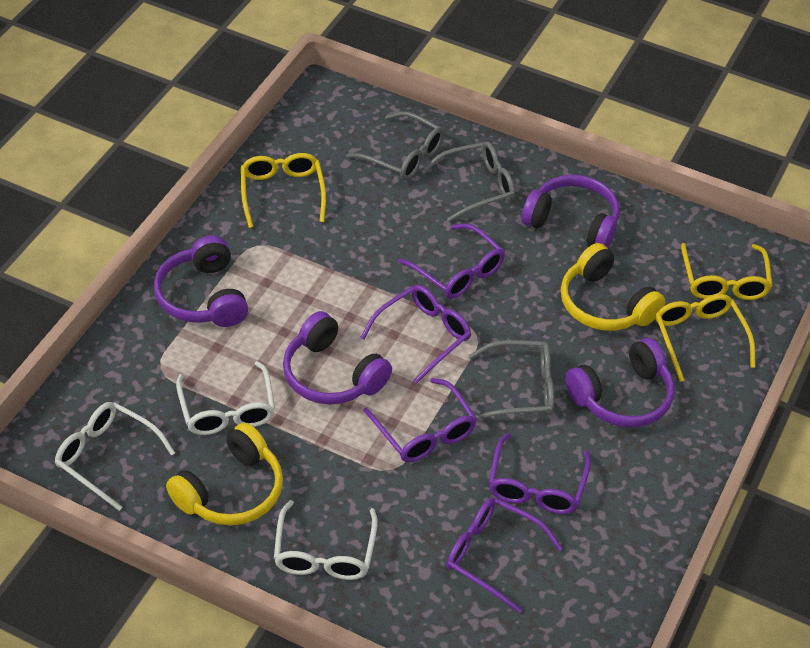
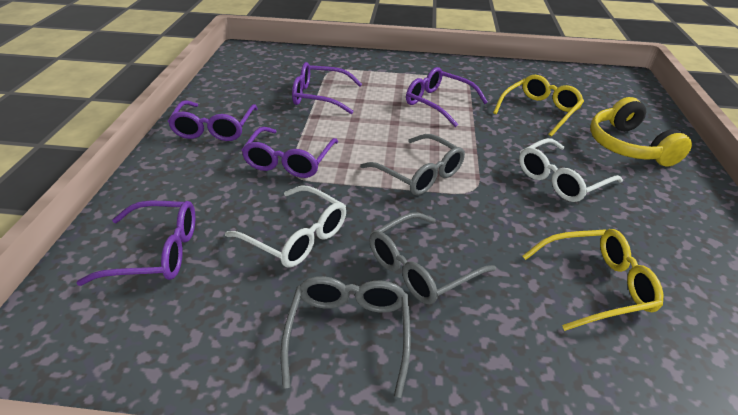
purple headphones: [154,235,248,327] [283,311,392,405] [522,175,620,248] [565,338,675,428] = 4 -> none = 0
white glasses: [55,402,175,511] [176,361,275,435] [274,500,378,580] = 3 -> [225,186,346,268] [519,138,623,202] = 2
yellow glasses: [241,153,326,228] [655,294,755,382] [681,243,773,300] = 3 -> [493,75,584,136] [522,229,663,331] = 2
yellow headphones: [166,423,283,526] [561,243,665,331] = 2 -> [590,97,692,166] = 1

